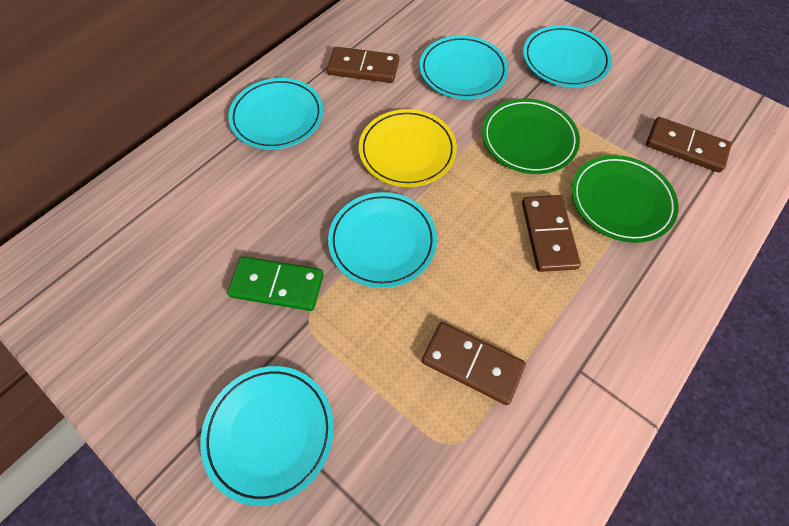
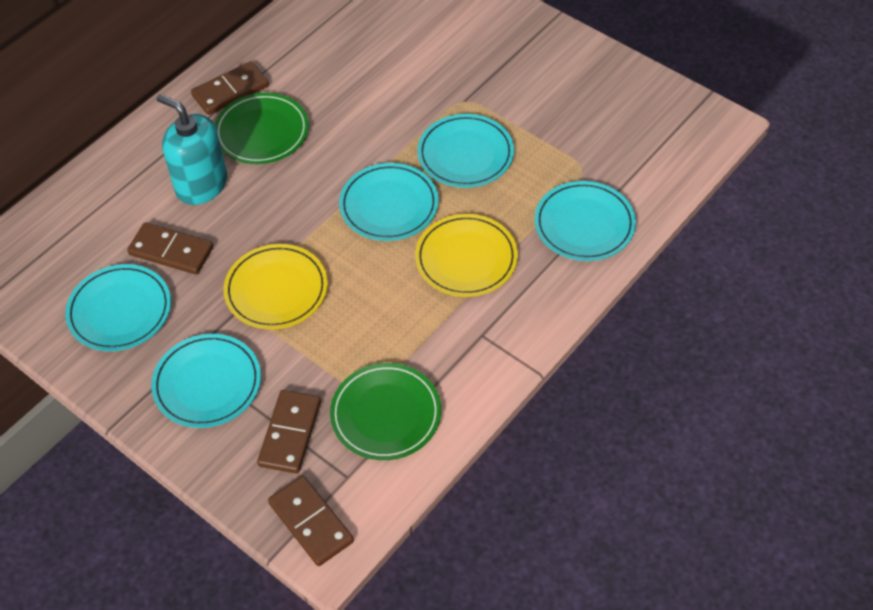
green domino: [227,256,324,311] = 1 -> none = 0
turquoise soap dispenser: none = 0 -> [157,94,227,205] = 1
yellow plate: [359,109,457,187] = 1 -> [224,244,328,329] [415,214,518,297] = 2

